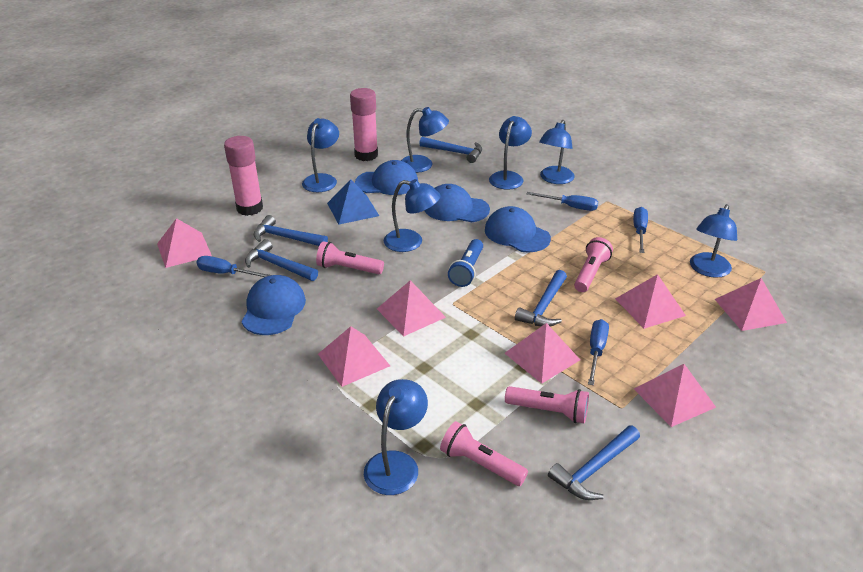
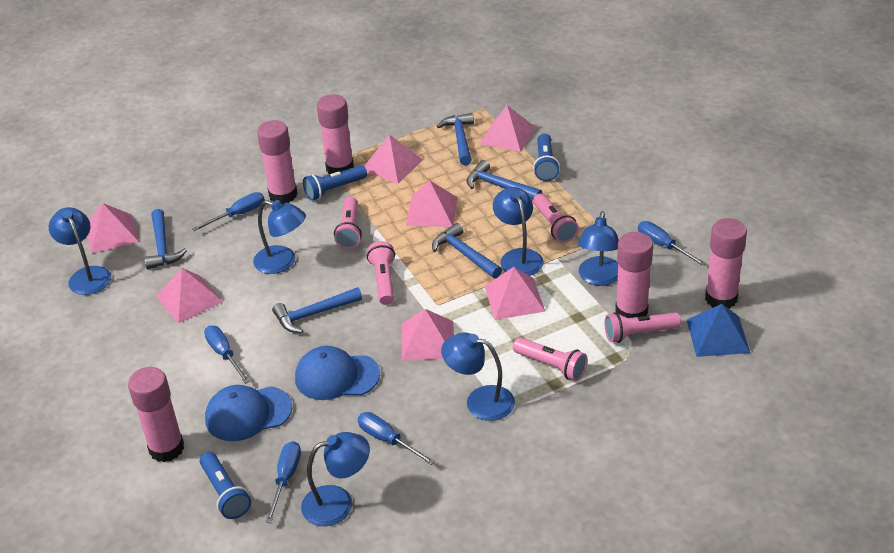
blue cap: [242,275,306,335] [355,160,418,195] [424,184,490,222] [485,206,551,253] = 4 -> [205,385,292,441] [295,346,380,400] = 2
blue flashlight: [448,239,483,287] = 1 -> [200,452,251,519] [303,165,367,201] [533,133,560,181] = 3
blue lamp: [302,118,339,192] [364,379,428,495] [384,179,441,252] [401,107,449,173] [489,116,532,190] [539,120,575,184] [690,204,737,278] = 7 -> [49,207,111,295] [253,200,306,274] [301,432,370,526] [441,333,515,421] [493,187,543,276] [578,211,619,286] = 6
blue screwdriver: [196,256,271,277] [527,192,598,211] [588,319,609,385] [633,207,648,253] = 4 -> [192,192,265,231] [204,326,250,384] [265,441,301,523] [358,412,435,465] [638,221,706,266] = 5
pink flashlight: [316,241,384,274] [440,421,528,486] [505,386,589,423] [574,237,613,292] = 4 -> [334,197,362,249] [367,241,395,305] [513,337,588,381] [533,194,579,243] [605,312,681,343] = 5
pink glue stick: [224,136,263,216] [350,88,378,161] = 2 -> [128,367,184,462] [257,120,298,204] [317,94,354,174] [615,232,653,318] [705,218,747,309] = 5

